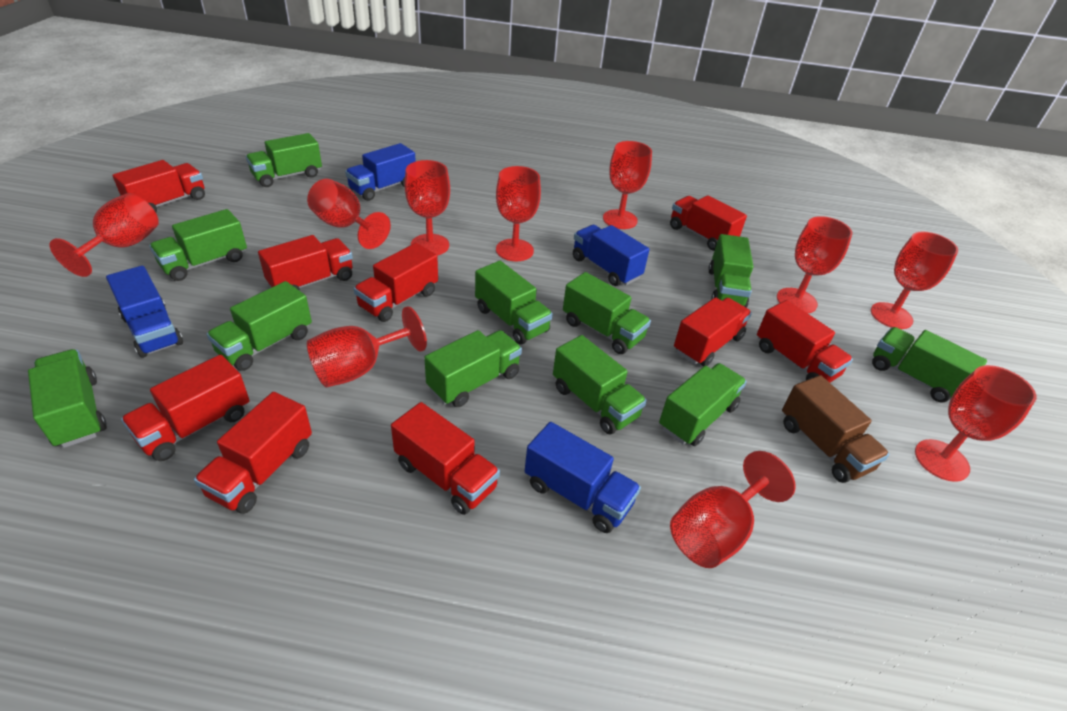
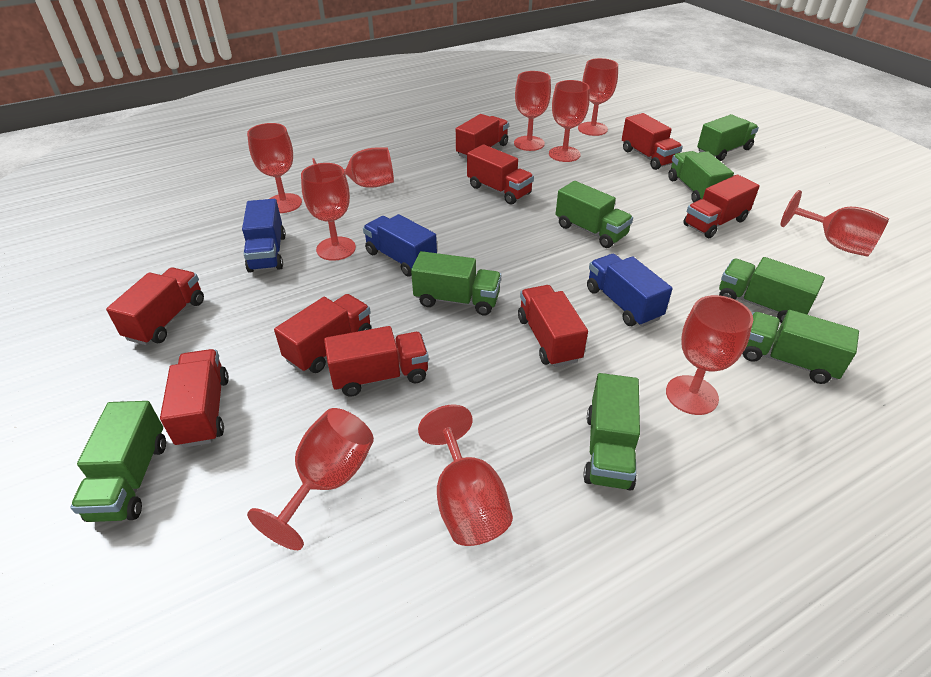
blue truck: [106,266,183,358] [345,143,416,201] [525,422,641,533] [573,225,649,286] = 4 -> [242,199,286,273] [363,214,437,277] [587,254,673,327] = 3
brown truck: [782,375,890,483] = 1 -> none = 0
green truck: [28,349,106,448] [149,209,247,281] [206,281,312,371] [246,133,322,187] [424,330,522,407] [475,261,553,345] [553,335,647,435] [563,272,651,354] [659,363,747,446] [708,234,754,308] [872,327,987,403] = 11 -> [70,401,166,522] [411,251,501,315] [556,181,633,248] [583,373,640,490] [668,151,734,203] [697,114,759,161] [719,257,825,323] [742,310,859,384] = 8

